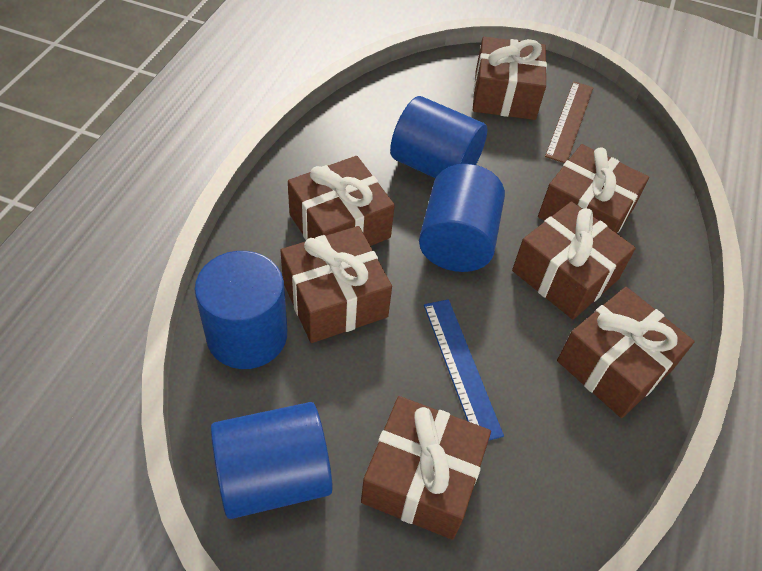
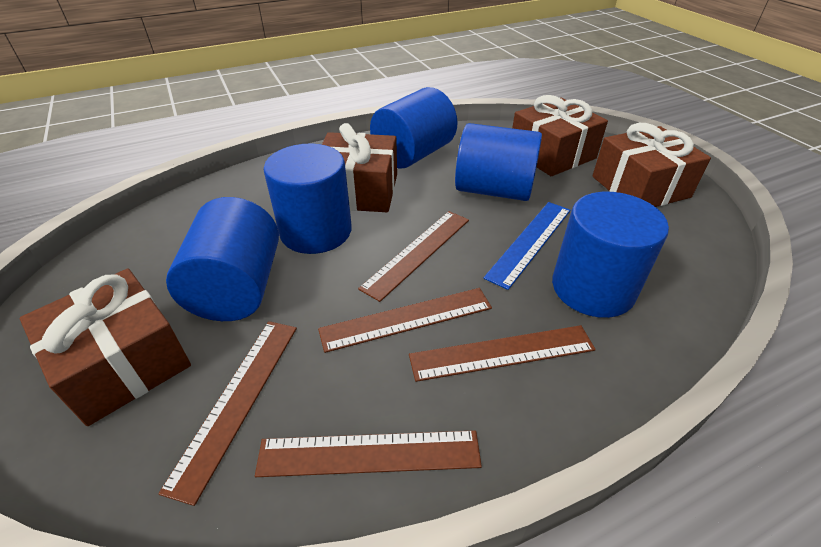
blue cylinder: [194,251,287,369] [211,402,333,519] [390,96,487,179] [419,164,505,272] = 4 -> [166,197,279,321] [264,143,352,254] [370,87,458,169] [455,123,542,201] [552,192,669,318] = 5
brown gift: [280,226,392,343] [288,156,395,246] [361,396,491,540] [473,36,547,120] [512,201,636,319] [538,144,649,233] [557,287,695,418] = 7 -> [20,268,191,426] [322,123,397,212] [512,95,608,176] [592,123,711,207] = 4
brown ruler: [545,82,593,163] = 1 -> [158,321,297,506] [255,430,482,477] [318,288,492,353] [358,211,469,302] [409,325,596,382] = 5

